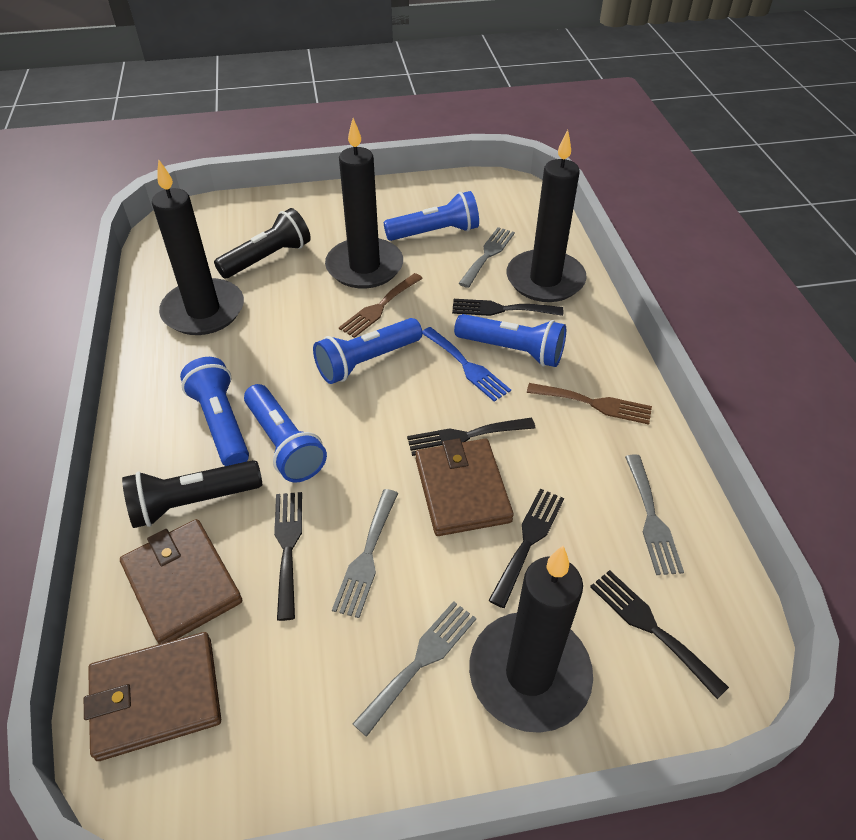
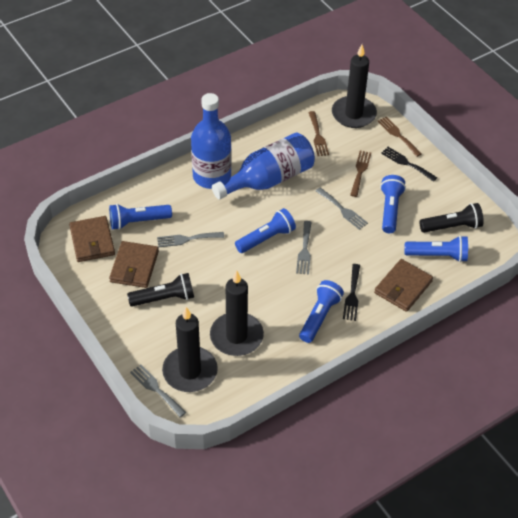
black candle: [152,159,244,335] [325,118,403,289] [469,546,593,733] [507,130,587,302] = 4 -> [162,307,218,392] [210,270,264,356] [332,45,377,128] = 3
black fork: [274,492,302,621] [407,418,535,456] [452,299,563,316] [488,489,564,608] [590,570,729,699] = 5 -> [343,264,360,321] [381,147,437,182] = 2
blue bottle: none = 0 -> [191,93,232,189] [212,133,315,199] = 2
blue fork: [422,327,511,402] = 1 -> none = 0
brown fork: [339,273,423,338] [527,383,652,425] = 2 -> [308,111,329,156] [350,151,371,197] [377,116,422,157] = 3

